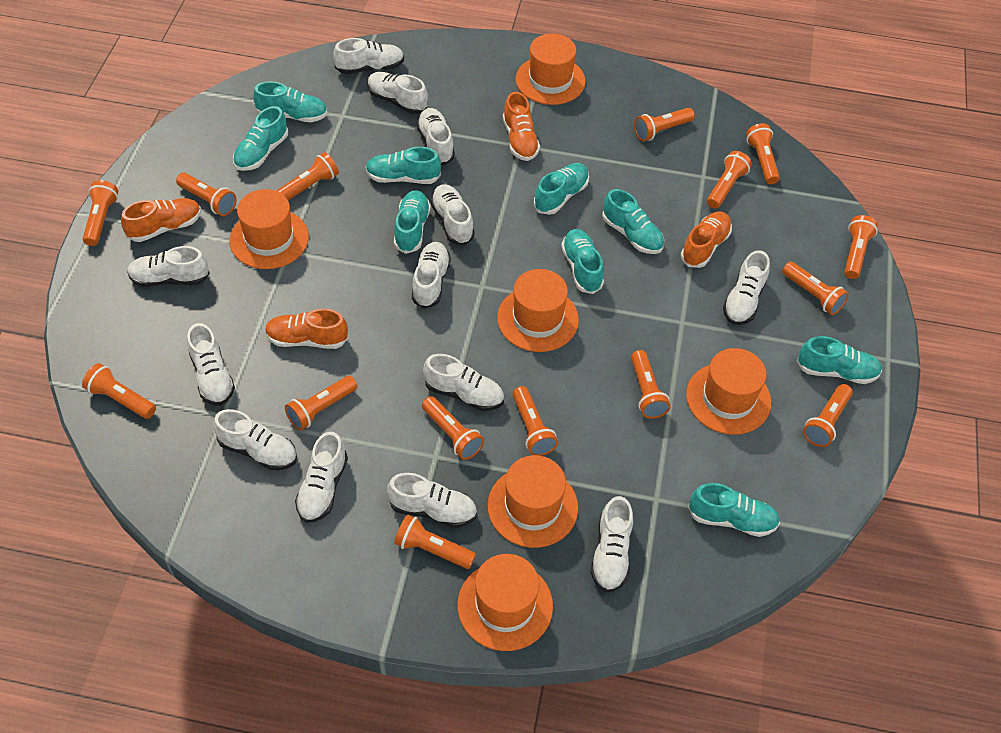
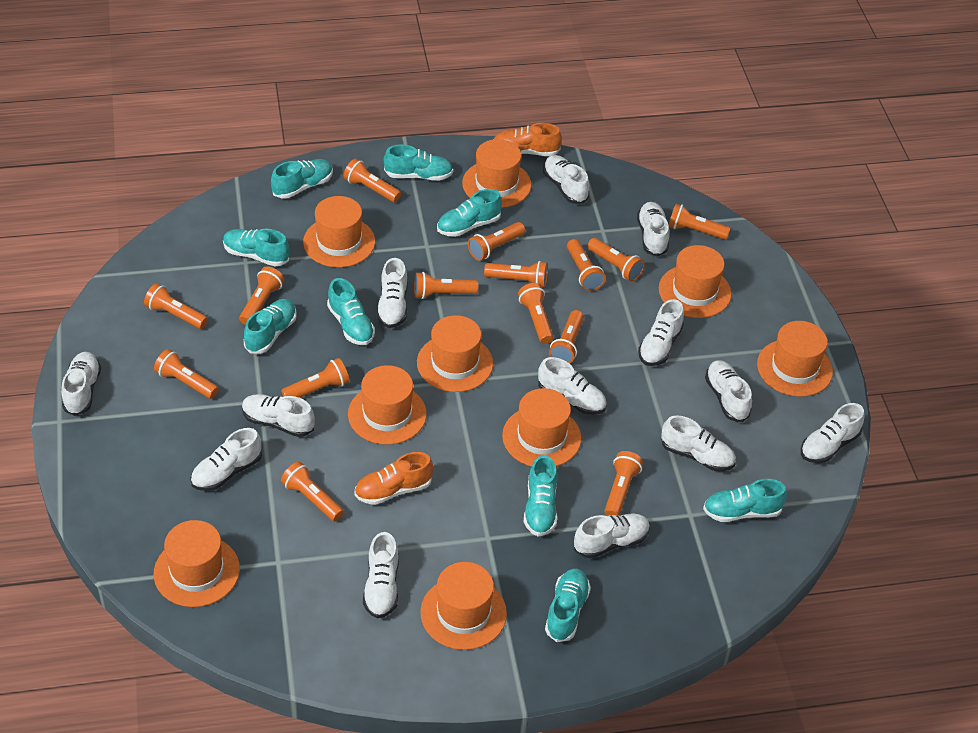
orange hat: [229,189,309,269] [457,554,553,651] [488,455,578,548] [497,269,579,352] [516,34,586,105] [686,348,771,435] = 6 -> [154,520,240,607] [303,196,375,267] [348,365,427,445] [417,315,493,392] [420,562,507,650] [462,139,531,208] [502,388,581,467] [659,245,732,318] [757,321,833,397] = 9
orange shoe: [121,198,201,242] [265,309,348,349] [503,92,540,161] [681,211,732,268] = 4 -> [354,452,433,505] [493,123,562,156] = 2

